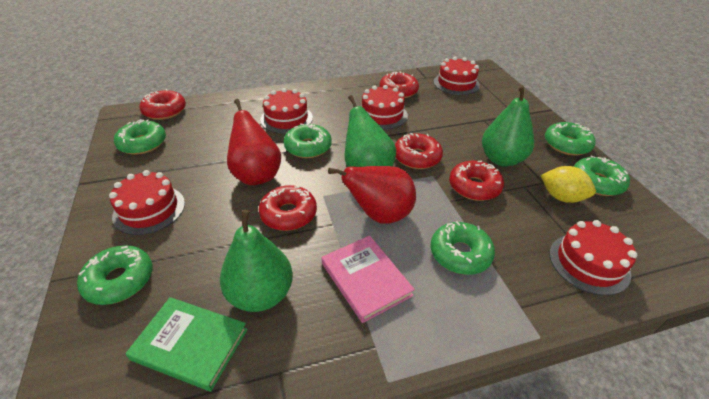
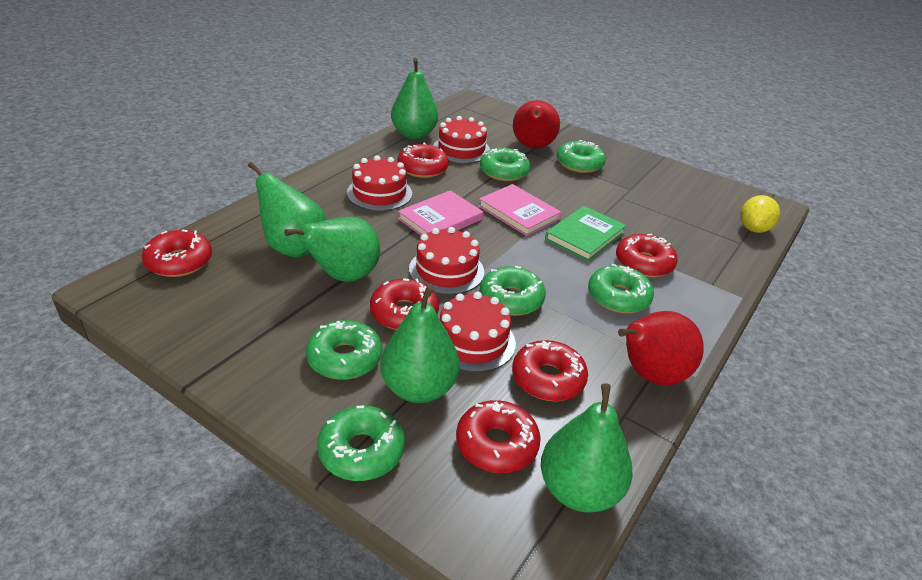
green pear: [220,210,293,312] [345,95,396,167] [482,85,534,167] = 3 -> [248,162,326,258] [284,217,380,282] [380,285,460,403] [391,58,438,139] [541,383,633,513] = 5
pink book: [322,236,415,323] = 1 -> [398,190,483,236] [478,184,561,236] = 2
red cake: [109,170,185,235] [260,88,313,134] [361,85,408,129] [434,57,480,95] [549,220,637,296] = 5 -> [347,155,412,211] [409,227,484,295] [433,116,490,163] [440,292,516,372] = 4
red donut: [139,89,186,120] [259,185,317,231] [379,71,419,98] [395,133,443,169] [449,161,504,201] = 5 -> [142,229,212,277] [370,278,439,330] [398,143,449,178] [456,400,541,473] [512,340,588,401] [616,234,678,277] = 6

